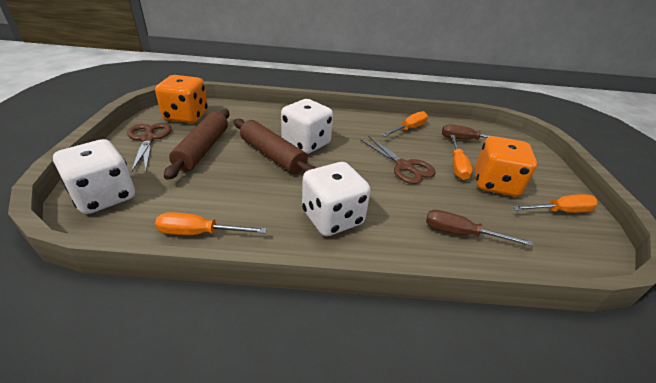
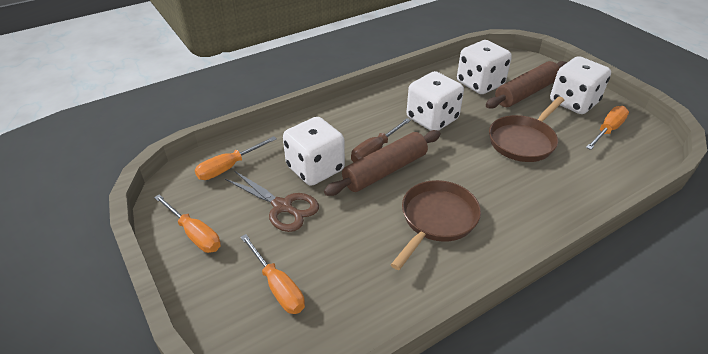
brown pan: none = 0 -> [391,180,481,270] [489,97,564,162] = 2
brown scissors: [127,123,172,173] [360,136,436,184] = 2 -> [225,171,319,232] = 1
brown screwdriver: [426,210,533,246] [442,124,514,140] = 2 -> [351,118,411,162] = 1
orange dice: [155,75,208,123] [475,136,537,197] = 2 -> none = 0
white dice: [53,139,135,214] [281,99,333,154] [302,162,371,236] = 3 -> [283,117,345,186] [406,71,464,131] [457,40,512,94] [550,56,611,114] = 4

